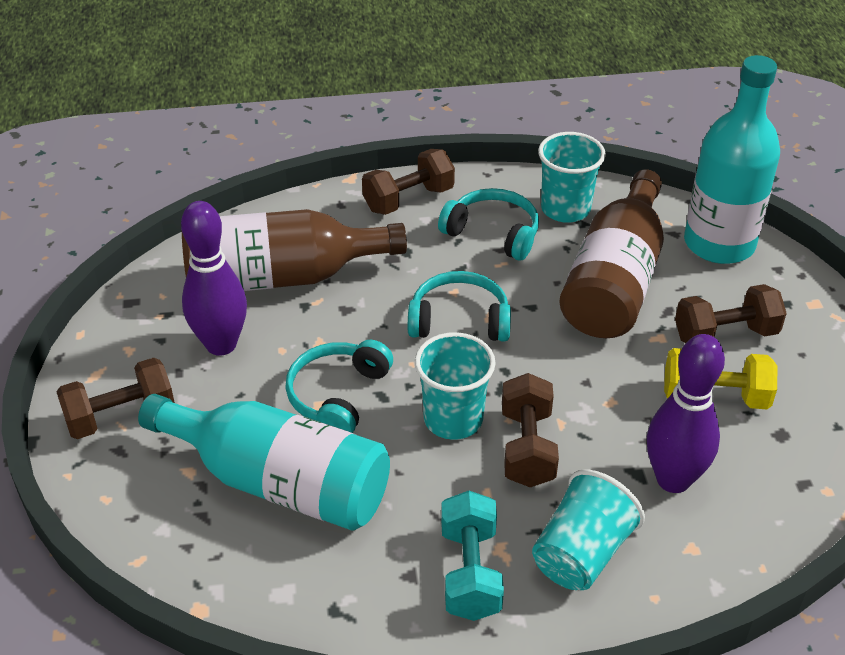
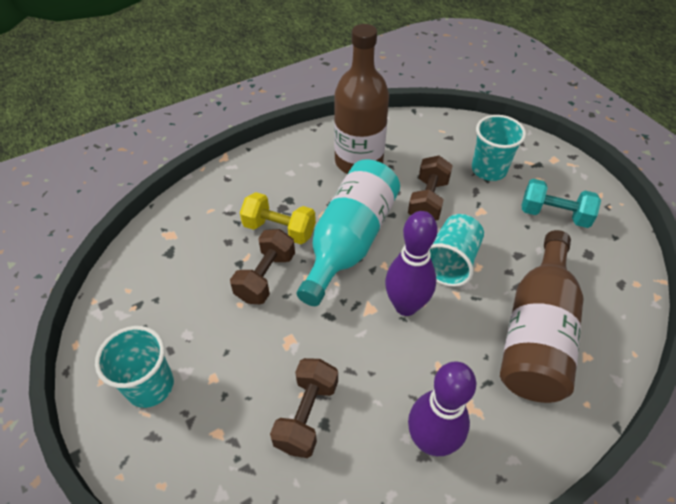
brown dumbbell: [57,358,175,439] [362,149,455,215] [502,373,559,487] [675,284,787,343] = 4 -> [230,229,295,304] [270,358,338,458] [408,156,453,221] = 3
turquoise bottle: [138,394,390,530] [684,55,780,264] = 2 -> [297,159,400,306] = 1
turquoise headphones: [285,340,393,433] [408,271,511,341] [438,188,539,260] = 3 -> none = 0

